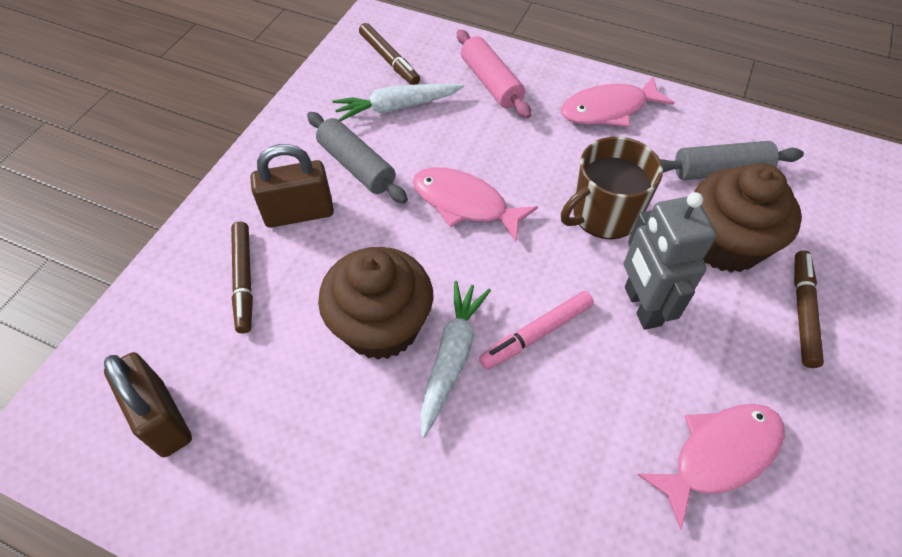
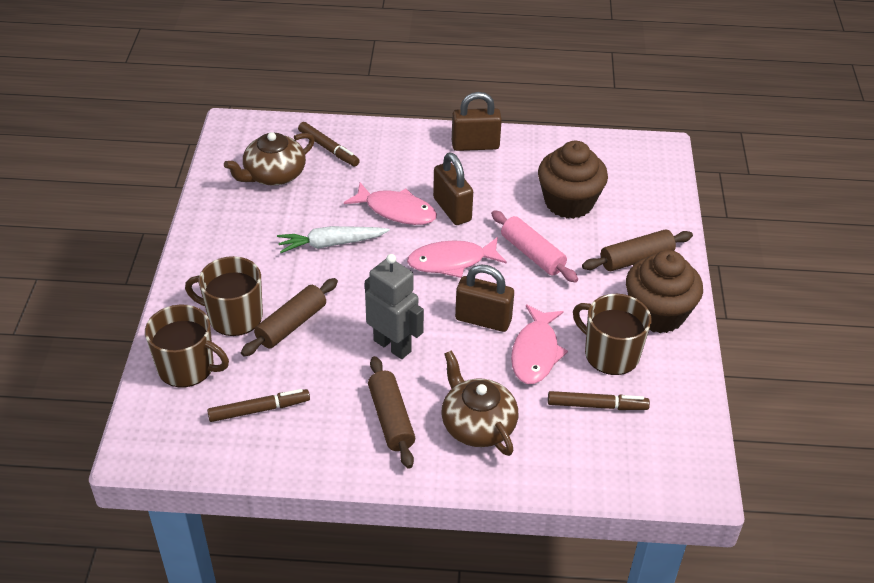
brown mug: [561,137,663,239] = 1 -> [145,304,229,387] [185,256,263,336] [573,294,651,375] = 3
brown padlock: [104,352,192,457] [250,144,334,228] = 2 -> [433,153,473,225] [452,92,502,151] [455,265,514,332] = 3
brown rolling pin: none = 0 -> [241,278,338,356] [368,356,415,469] [582,229,693,271] = 3
brown teapot: none = 0 -> [224,132,315,186] [441,350,518,456] = 2
grey rolling pin: [307,112,408,204] [660,141,804,180] = 2 -> none = 0
pink marker: [479,291,594,370] = 1 -> none = 0
white carrot: [332,83,464,121] [420,281,491,438] = 2 -> [277,226,390,253] = 1

